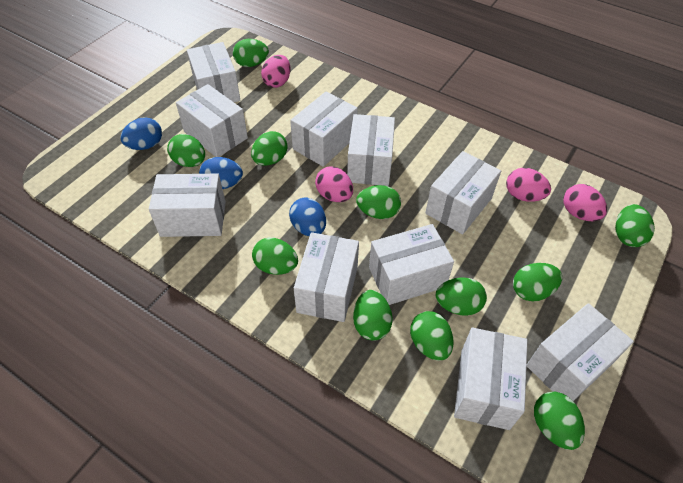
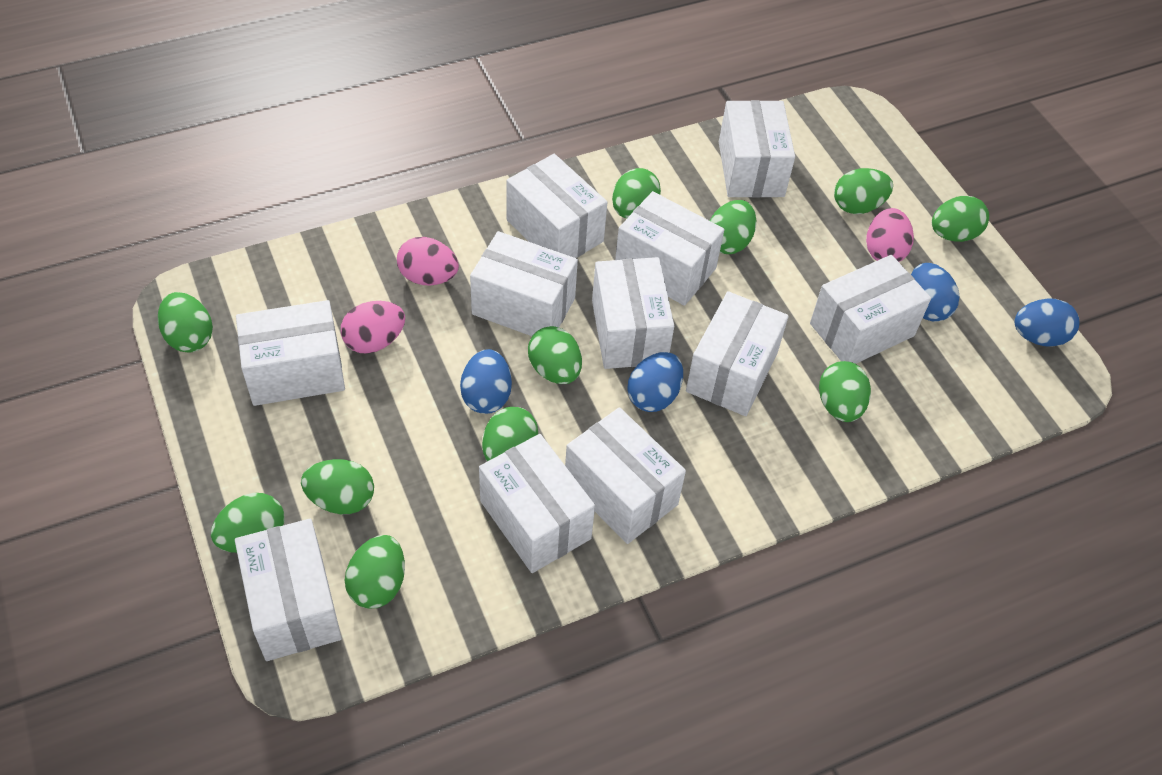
blue egg: [120,117,162,150] [199,157,243,189] [289,197,326,236] = 3 -> [460,349,512,414] [627,352,683,412] [911,263,960,322] [1014,298,1080,347] = 4
pink egg: [261,55,291,88] [315,166,353,202] [506,168,551,202] [563,184,607,221] = 4 -> [341,301,405,354] [397,237,459,285] [866,208,914,262] = 3
white box: [149,174,226,237] [176,84,248,157] [187,42,240,102] [290,92,358,167] [294,232,359,322] [347,114,395,186] [369,224,454,305] [425,151,501,234] [454,327,527,430] [527,303,634,401] = 10 -> [235,519,342,661] [236,300,345,406] [470,231,578,336] [479,434,595,573] [506,154,607,258] [565,407,686,544] [592,257,674,369] [615,191,724,306] [686,291,789,416] [719,100,795,198] [810,255,931,364] = 11

